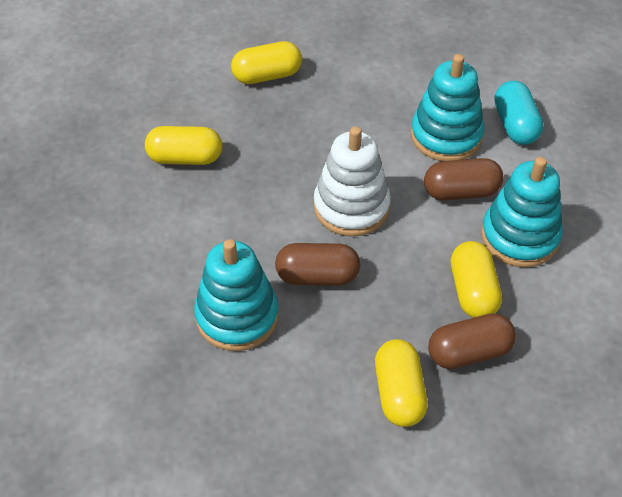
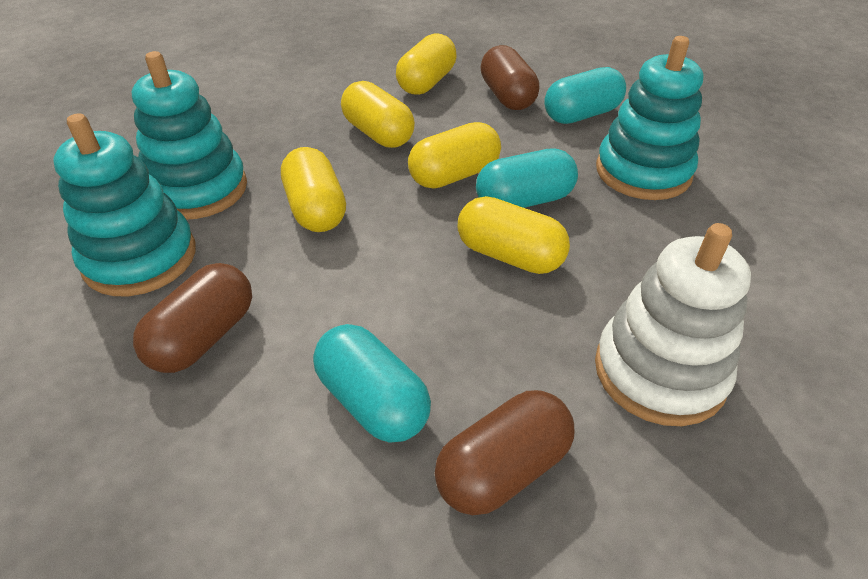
turquoise capsule: [494,81,544,144] = 1 -> [313,324,431,443] [476,148,578,208] [544,67,626,124] = 3
yellow capsule: [145,126,222,165] [231,41,302,84] [375,339,428,427] [451,241,502,318] = 4 -> [281,147,346,232] [341,81,415,148] [396,33,457,95] [408,122,501,189] [458,196,570,274] = 5

